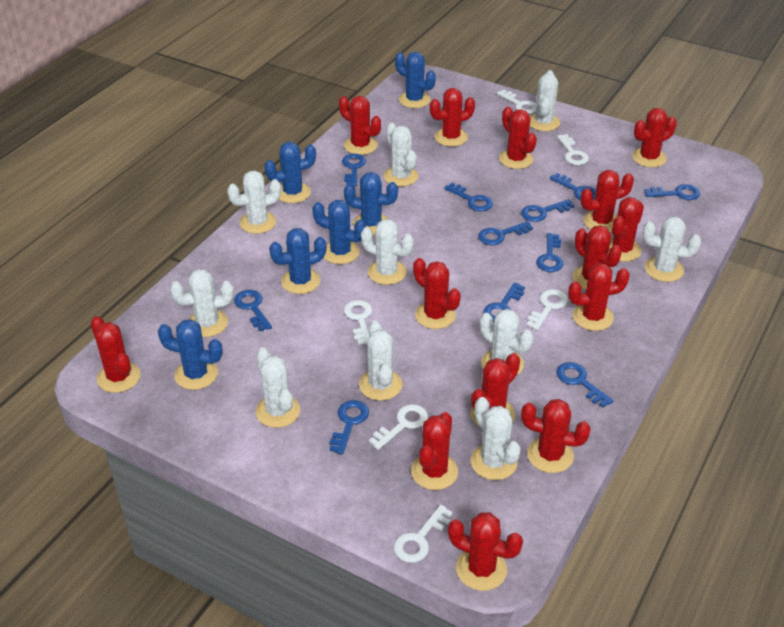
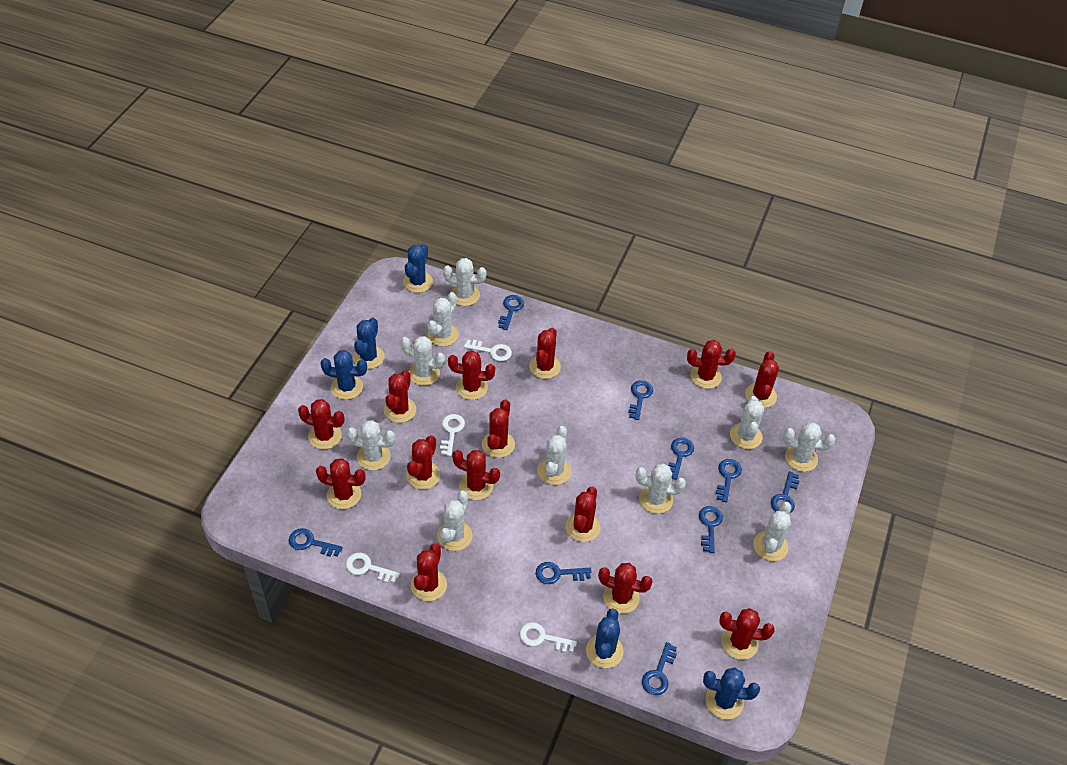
blue cactus: [158,319,223,390] [265,142,316,203] [269,228,326,294] [312,200,366,264] [344,172,398,235] [395,52,436,108] = 6 -> [320,350,367,400] [353,318,385,369] [403,244,433,293] [586,608,623,668] [703,667,760,719] = 5
blue key: [234,290,272,331] [329,400,369,454] [342,154,366,186] [444,183,493,211] [478,221,533,245] [483,282,525,322] [521,199,575,222] [536,233,563,272] [550,173,596,200] [556,362,613,407] [644,184,700,200] = 11 -> [289,528,343,557] [498,295,524,330] [536,562,591,584] [628,380,653,420] [642,642,677,695] [668,437,694,480] [699,506,723,553] [716,459,742,503] [771,471,799,513] = 9
white key: [344,300,372,345] [369,404,428,450] [394,505,453,563] [497,89,536,114] [527,289,568,330] [557,134,589,165] = 6 -> [346,553,400,583] [440,414,465,456] [464,340,512,361] [519,622,577,653] = 4

